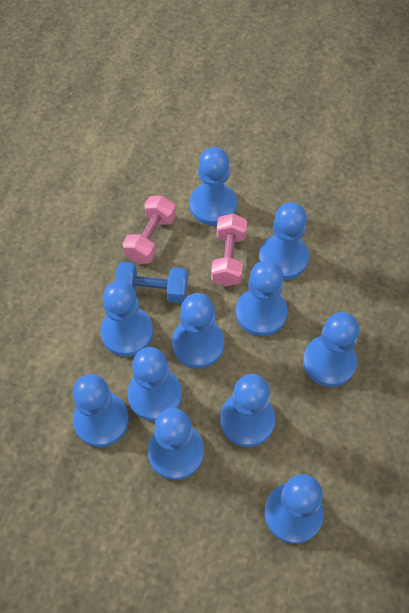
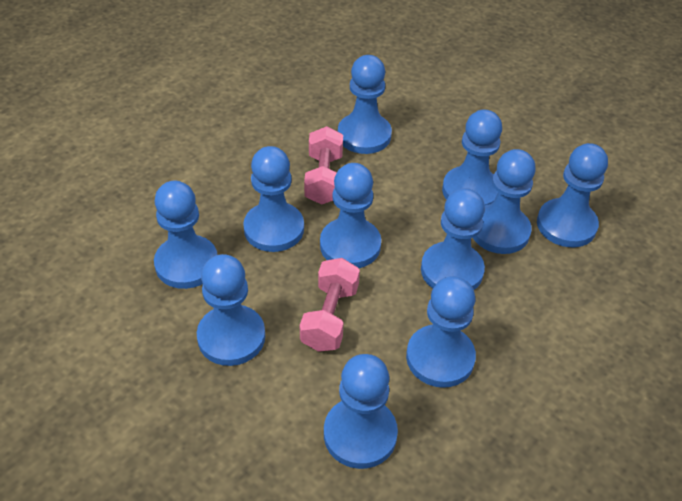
blue dumbbell: [115,262,188,303] = 1 -> none = 0

